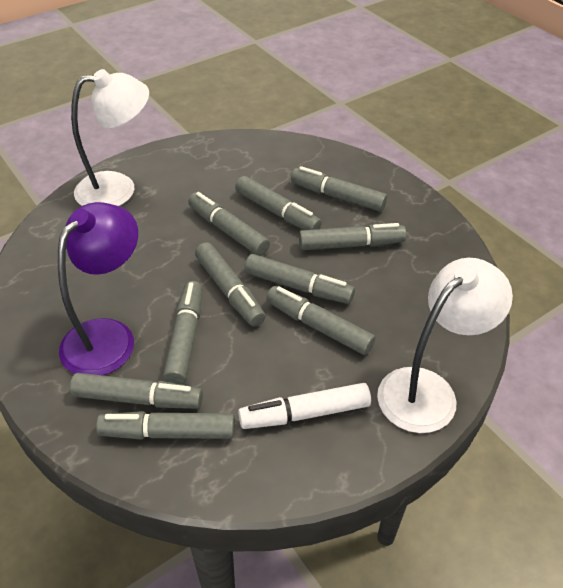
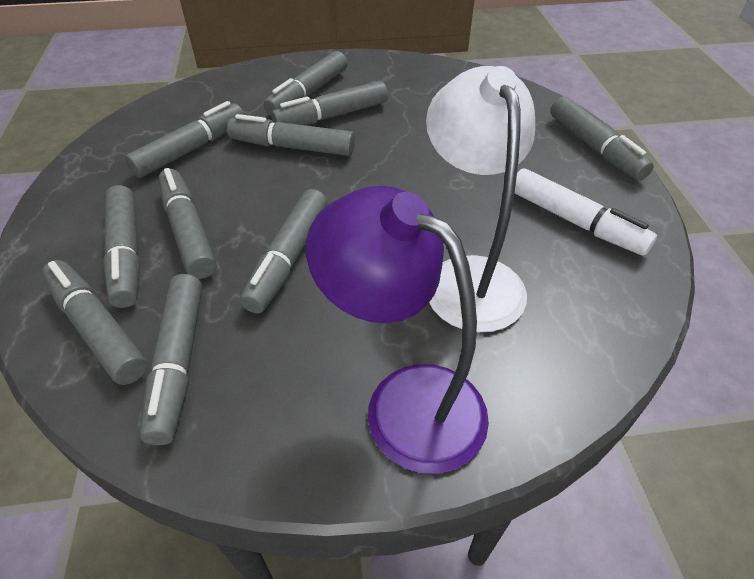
white lamp: [71,69,149,206] [377,258,513,433] = 2 -> [426,66,535,332] = 1

